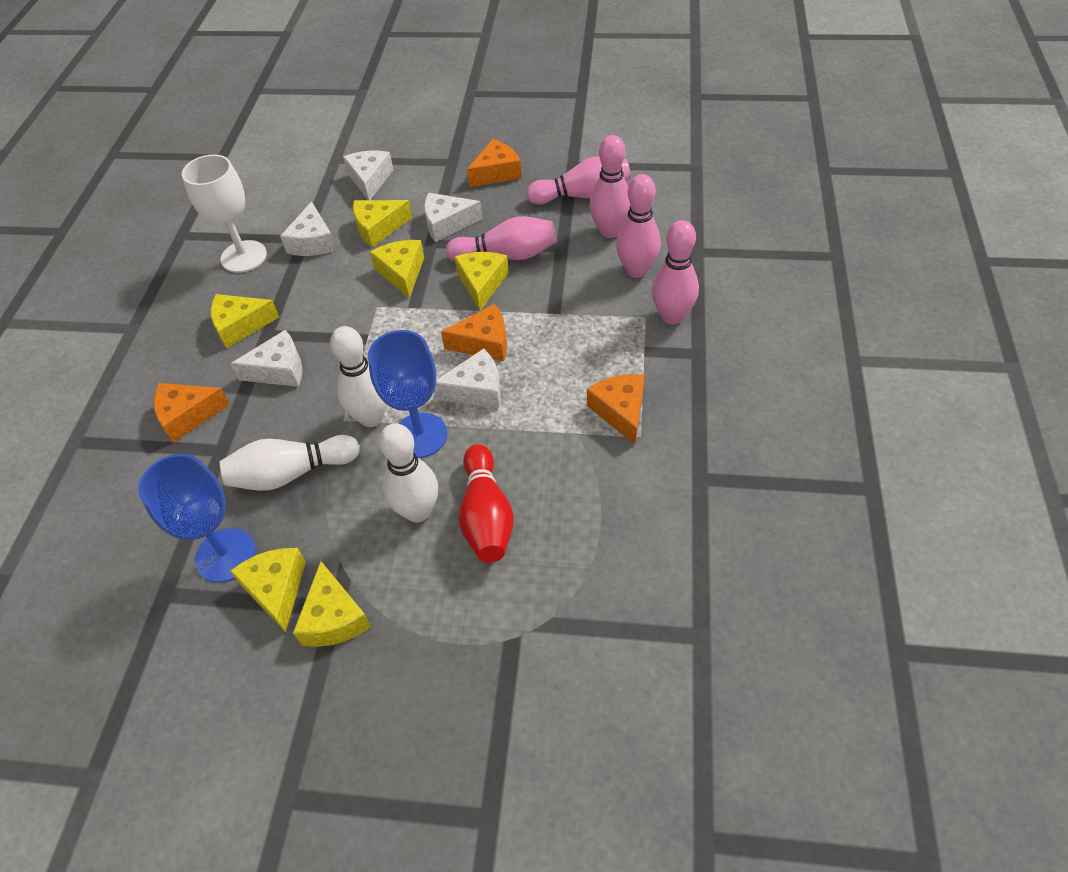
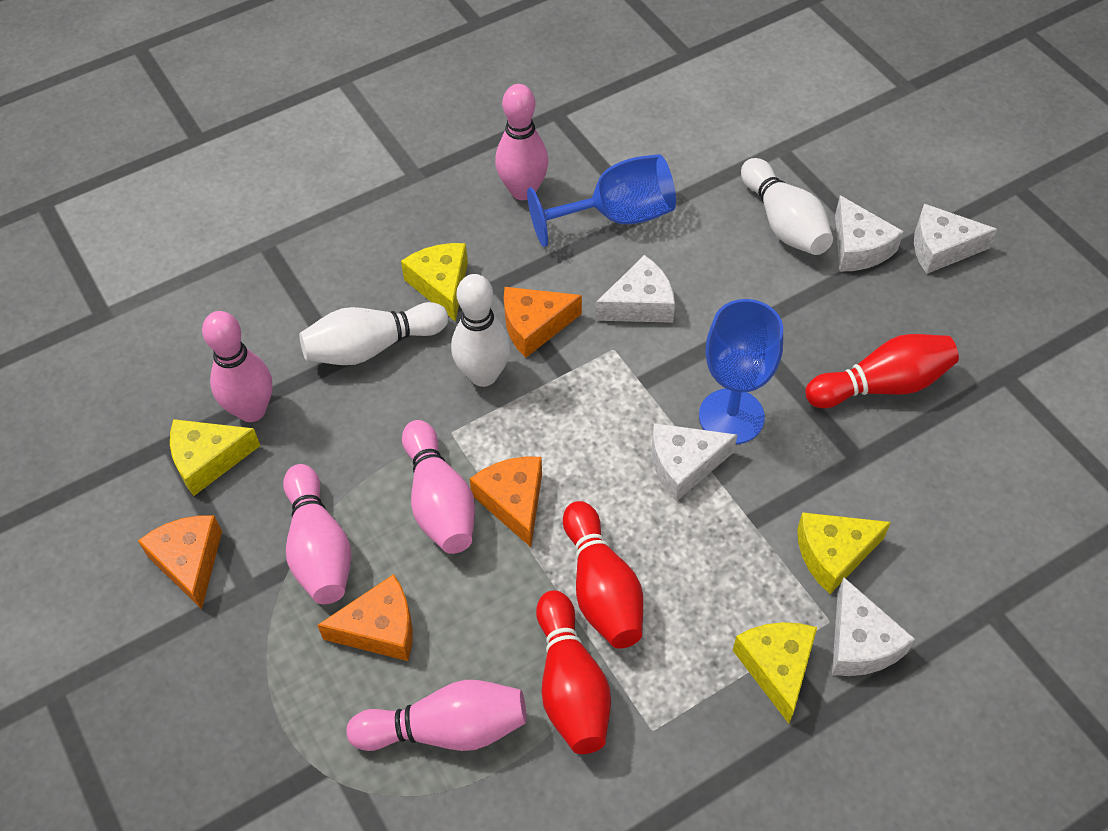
red bowling pin: [459,444,514,563] = 1 -> [536,590,611,754] [563,501,643,649] [805,334,959,408] = 3
white goblet: [182,154,267,273] = 1 -> none = 0
yellow cheese: [210,294,279,348] [230,548,306,632] [293,561,371,647] [353,200,412,247] [370,240,424,298] [454,252,509,311] = 6 -> [170,419,260,496] [401,243,468,322] [733,622,817,724] [797,512,891,594] = 4

